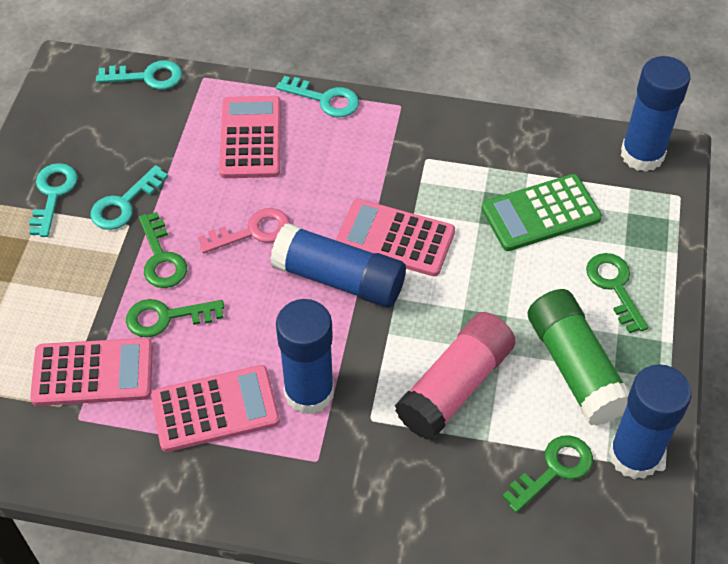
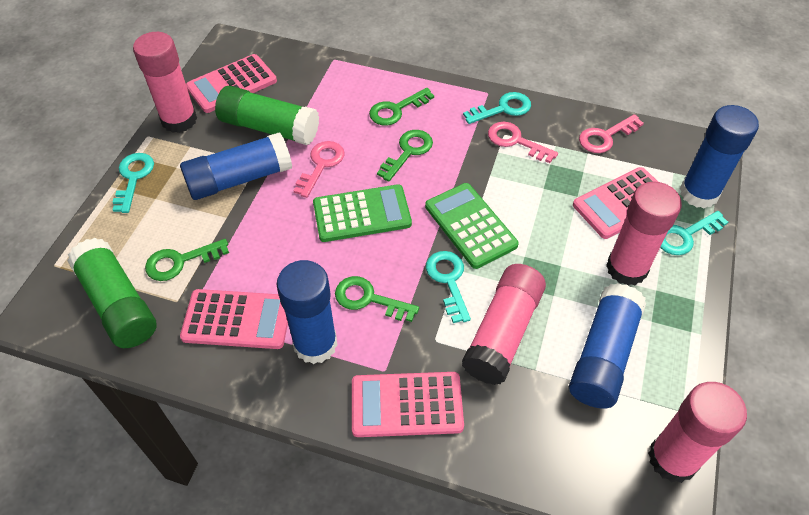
green calculator: [481,174,602,251] = 1 -> [313,184,412,242] [425,183,519,269] = 2
green glue stick: [528,289,630,426] = 1 -> [67,238,157,348] [215,86,319,145] = 2
pink glue stick: [395,312,516,440] = 1 -> [133,32,197,133] [462,264,546,385] [606,182,682,285] [648,382,747,483] = 4
pink key: [198,208,290,254] = 1 -> [294,141,345,198] [488,122,558,163] [579,114,644,153] = 3

